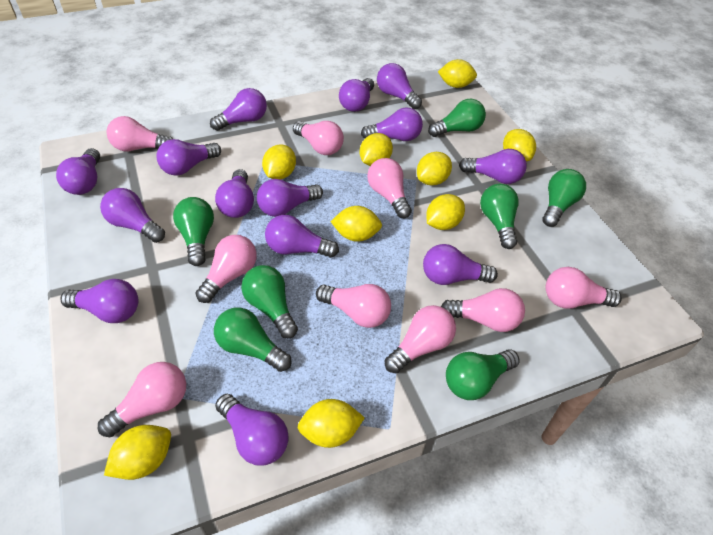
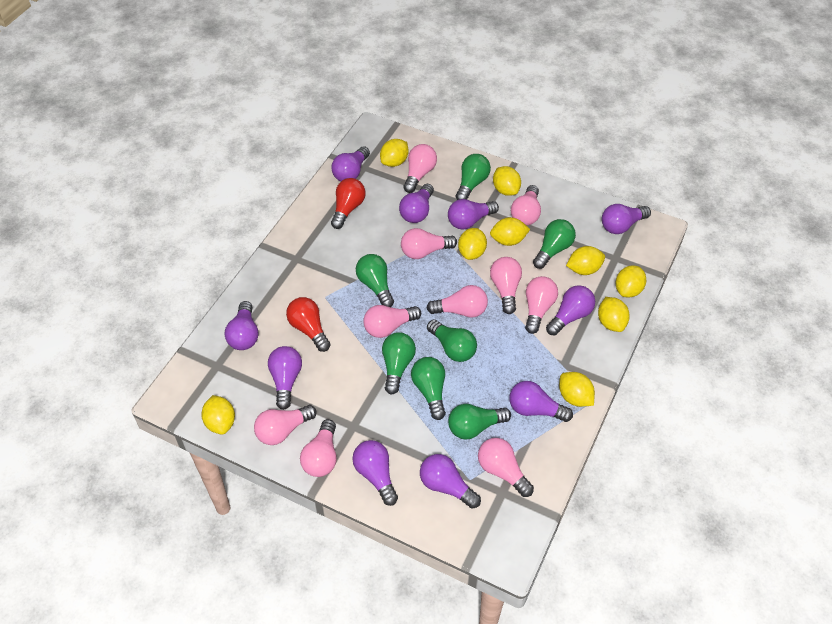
pink light bulb: [98,362,186,437] [107,116,173,151] [196,235,257,303] [293,121,344,155] [316,284,391,328] [367,158,412,218] [385,305,456,373] [441,288,525,332] [546,267,622,309] = 9 -> [254,405,317,445] [300,419,337,477] [363,305,421,338] [401,228,457,259] [403,144,437,193] [426,285,488,318] [478,438,534,497] [490,257,522,314] [511,185,541,225] [525,276,558,334] = 10
purple light bulb: [56,148,100,195] [60,279,138,323] [100,188,165,243] [157,139,221,176] [210,88,267,131] [215,169,254,218] [215,394,289,466] [257,179,323,217] [265,215,339,258] [339,78,374,112] [361,107,423,141] [377,63,422,109] [423,244,498,285] [459,149,527,184] = 14 -> [225,301,258,350] [268,346,302,410] [331,146,370,181] [352,440,398,506] [399,184,434,223] [420,454,481,509] [448,199,499,230] [509,381,573,422] [546,285,595,336] [602,204,651,234] = 10
red light bulb: none = 0 -> [286,297,331,352] [331,178,366,229] = 2

